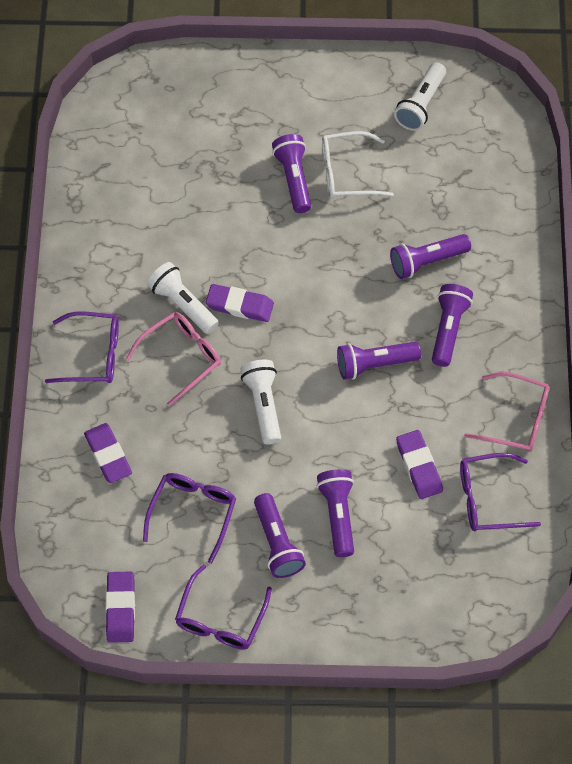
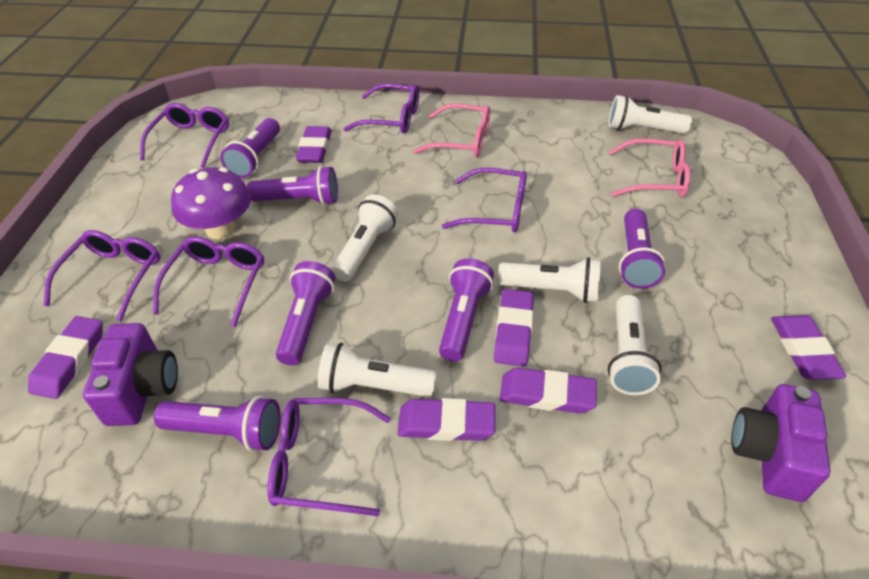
purple camera: none = 0 -> [83,323,178,426] [731,384,831,502] = 2
purple eraser: [84,423,132,483] [106,572,135,643] [206,284,274,322] [396,430,443,499] = 4 -> [28,316,103,399] [296,126,332,163] [397,398,495,441] [494,289,534,367] [500,368,597,414] [771,315,846,380] = 6
purple glasses: [45,312,119,383] [143,473,236,564] [175,564,272,650] [460,453,541,531] = 4 -> [43,230,160,321] [140,103,229,168] [153,236,264,327] [267,398,391,516] [344,83,419,134] [442,168,527,232] = 6
purple mushroom: none = 0 -> [171,167,251,239] = 1
white flashlight: [147,262,219,334] [240,360,281,445] [394,62,446,131] = 3 -> [318,342,436,397] [332,194,398,282] [498,257,601,303] [608,95,692,134] [608,295,661,395] = 5
white glasses: [322,131,394,198] = 1 -> none = 0

